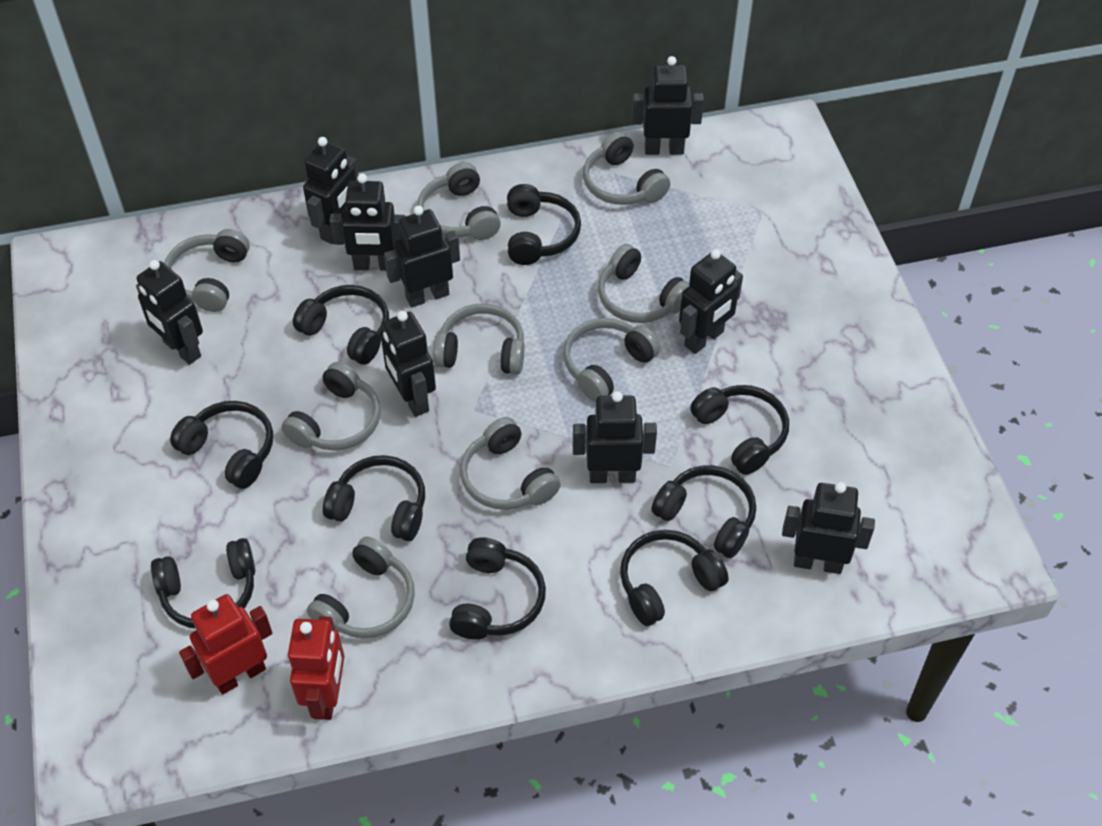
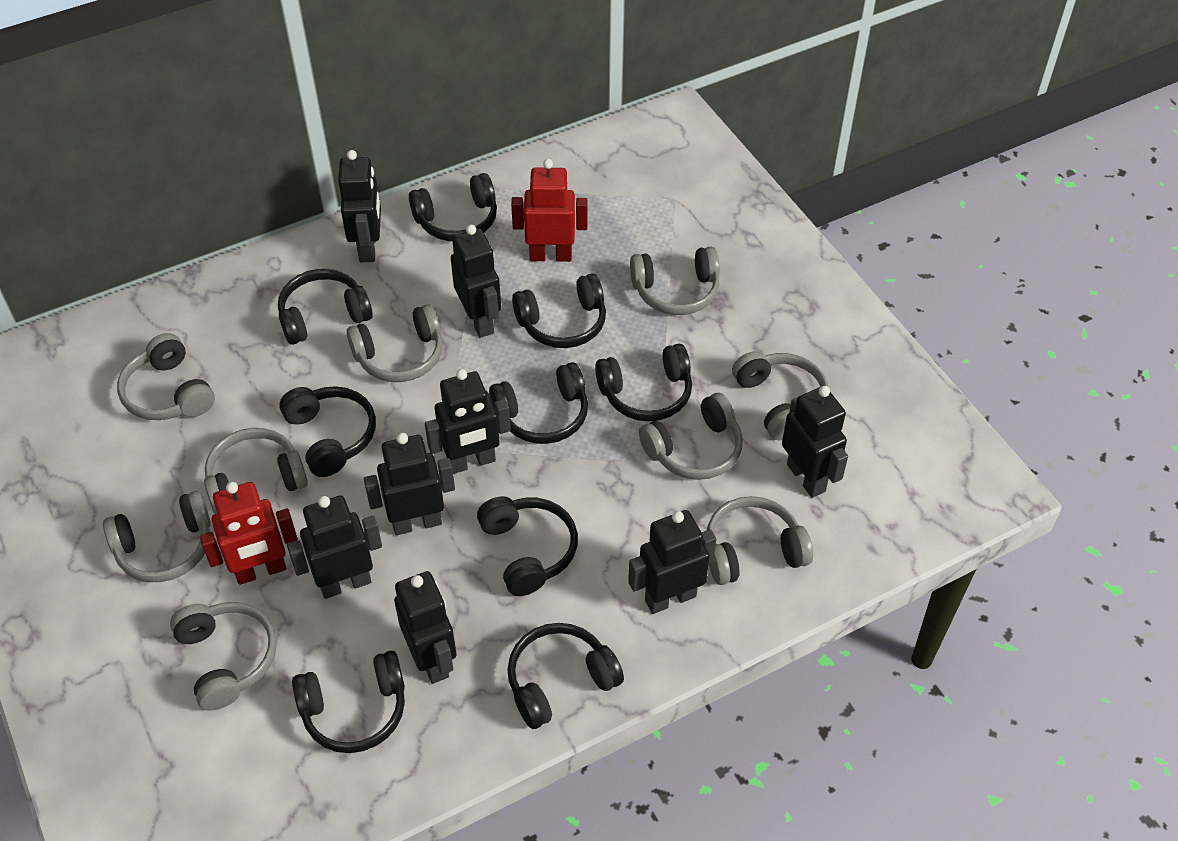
black robot: [136,260,203,365] [303,137,358,244] [330,174,405,271] [381,311,436,417] [384,206,460,308] [573,391,657,483] [632,56,704,155] [679,249,743,354] [782,482,875,574] = 9 -> [287,495,382,599] [338,150,381,262] [364,433,455,535] [394,571,457,684] [425,369,511,474] [451,225,501,338] [628,510,716,614] [782,386,848,498] = 8

